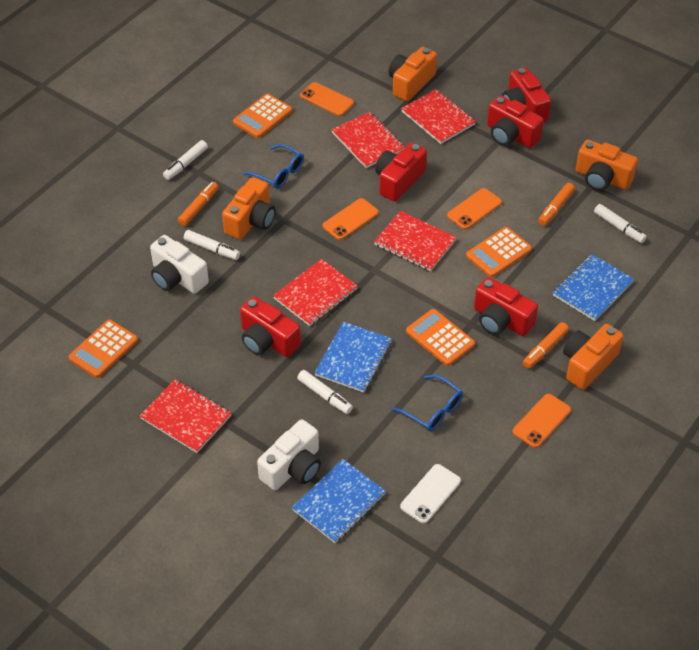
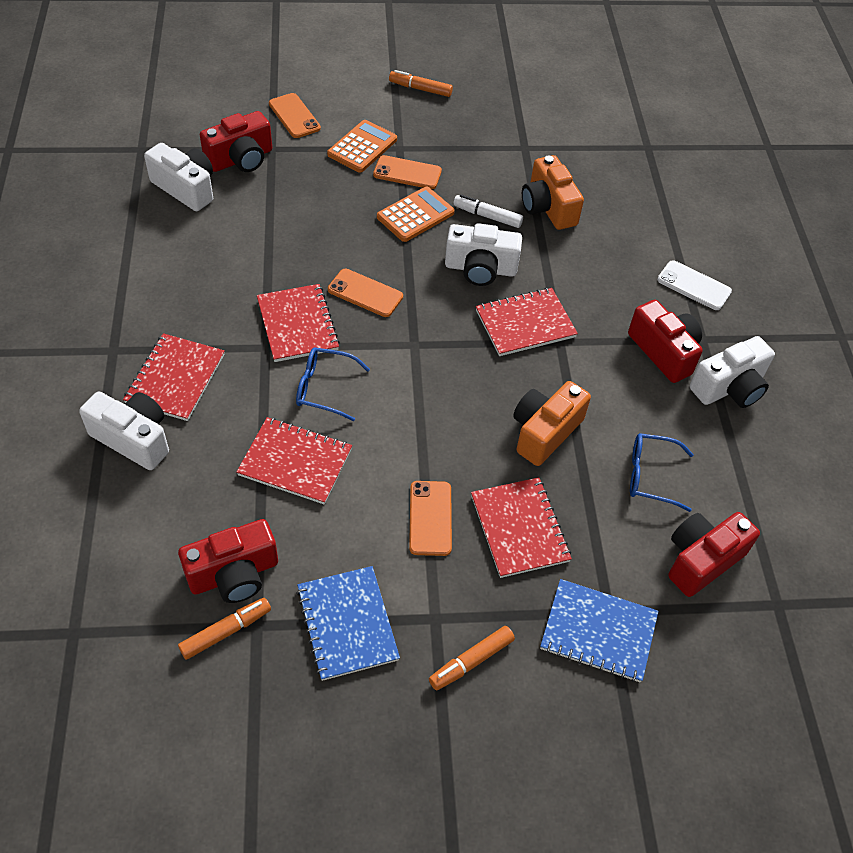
blue notebook: [292,459,386,543] [314,322,392,393] [553,254,634,321] = 3 -> [296,566,400,681] [540,579,658,682] = 2
orange calculator: [68,320,138,378] [233,94,292,138] [406,309,475,366] [466,227,532,277] = 4 -> [327,120,397,173] [377,187,455,242] = 2
orange camera: [222,177,275,240] [389,47,437,101] [563,324,624,390] [576,140,638,191] = 4 -> [513,381,591,466] [522,155,584,230] = 2
red camera: [240,296,301,357] [375,142,427,202] [474,277,538,336] [487,96,544,148] [502,67,551,122] = 5 -> [178,519,278,603] [200,111,272,172] [628,300,703,383] [668,512,760,597] = 4
white camera: [150,235,209,294] [257,419,321,490] = 2 -> [79,392,169,470] [144,143,213,211] [445,223,522,286] [690,336,775,408] = 4
white marker: [163,140,208,180] [184,230,240,260] [297,370,353,414] [594,204,647,243] = 4 -> [453,194,523,228] = 1

